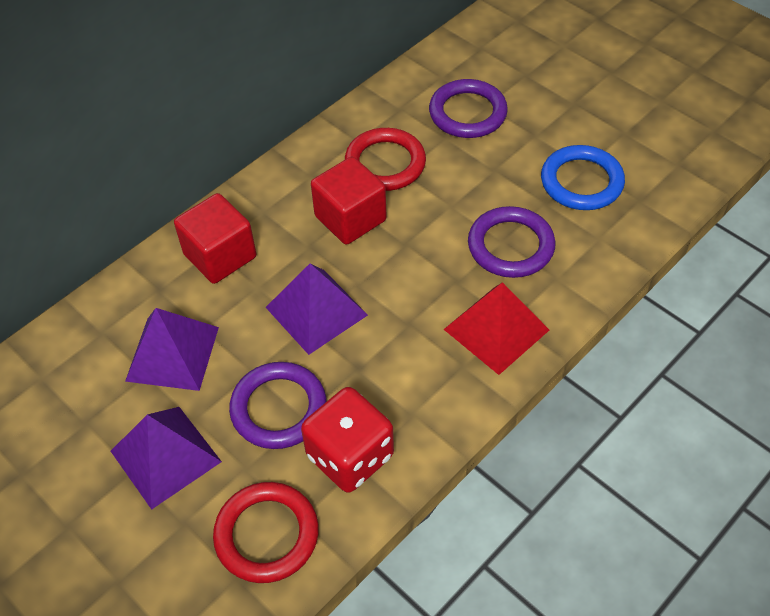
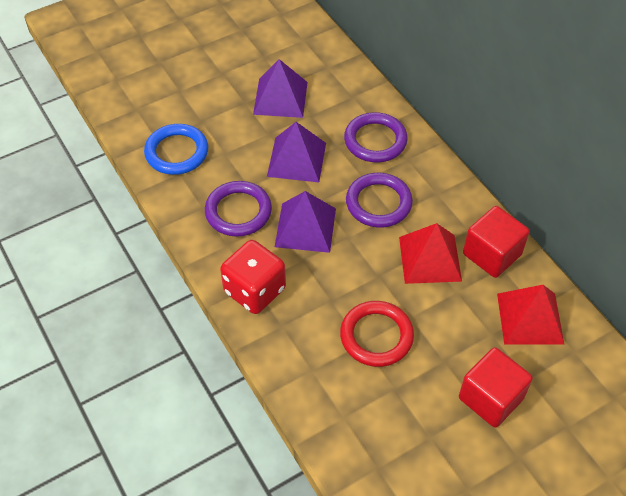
red pyramid: [443,282,549,375] = 1 -> [399,223,462,284] [497,285,564,345] = 2
red ring: [213,482,319,583] [345,128,426,191] = 2 -> [340,301,414,367] = 1

